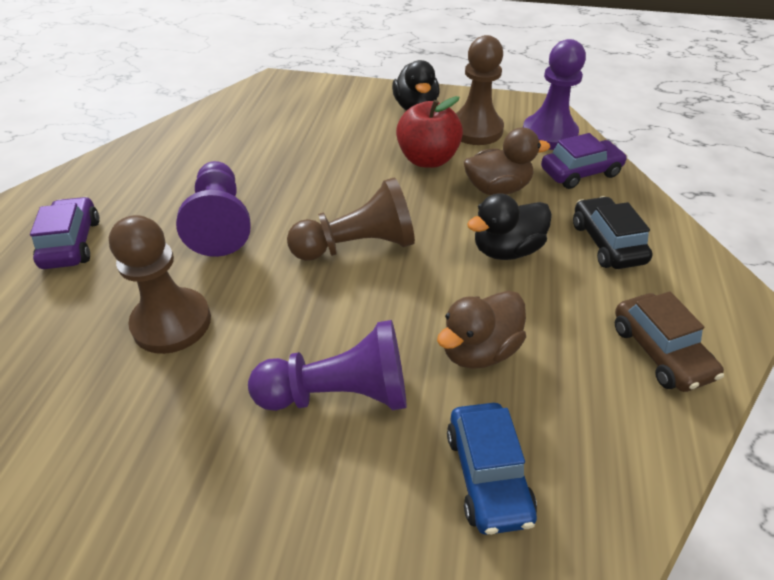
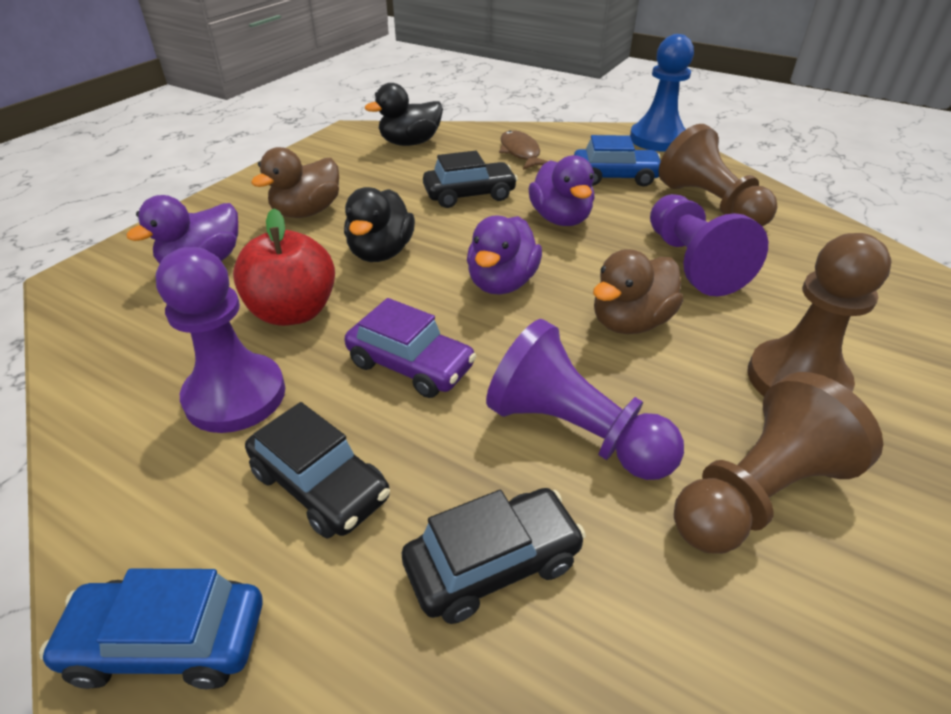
black car: [573,196,653,269] = 1 -> [245,402,390,539] [402,488,586,624] [423,151,518,208] = 3
blue car: [447,403,537,535] = 1 -> [39,569,263,689] [574,135,661,187] = 2
blue pawn: none = 0 -> [630,34,694,151] = 1
brown car: [615,291,724,392] = 1 -> none = 0
brown fish: none = 0 -> [499,130,548,170] = 1
purple car: [30,197,99,269] [541,133,628,189] = 2 -> [344,298,476,398] = 1
purple duck: none = 0 -> [126,195,238,264] [467,215,542,295] [528,155,595,226] = 3

